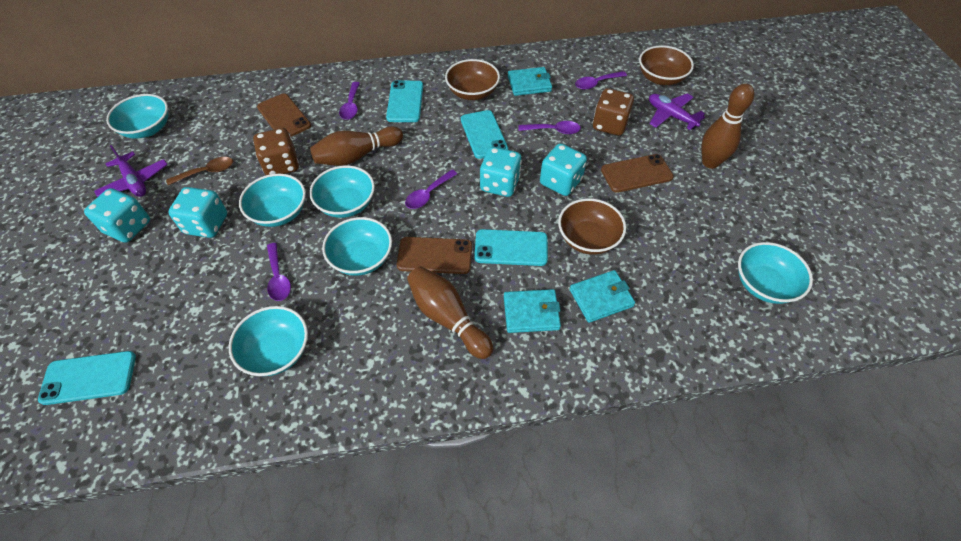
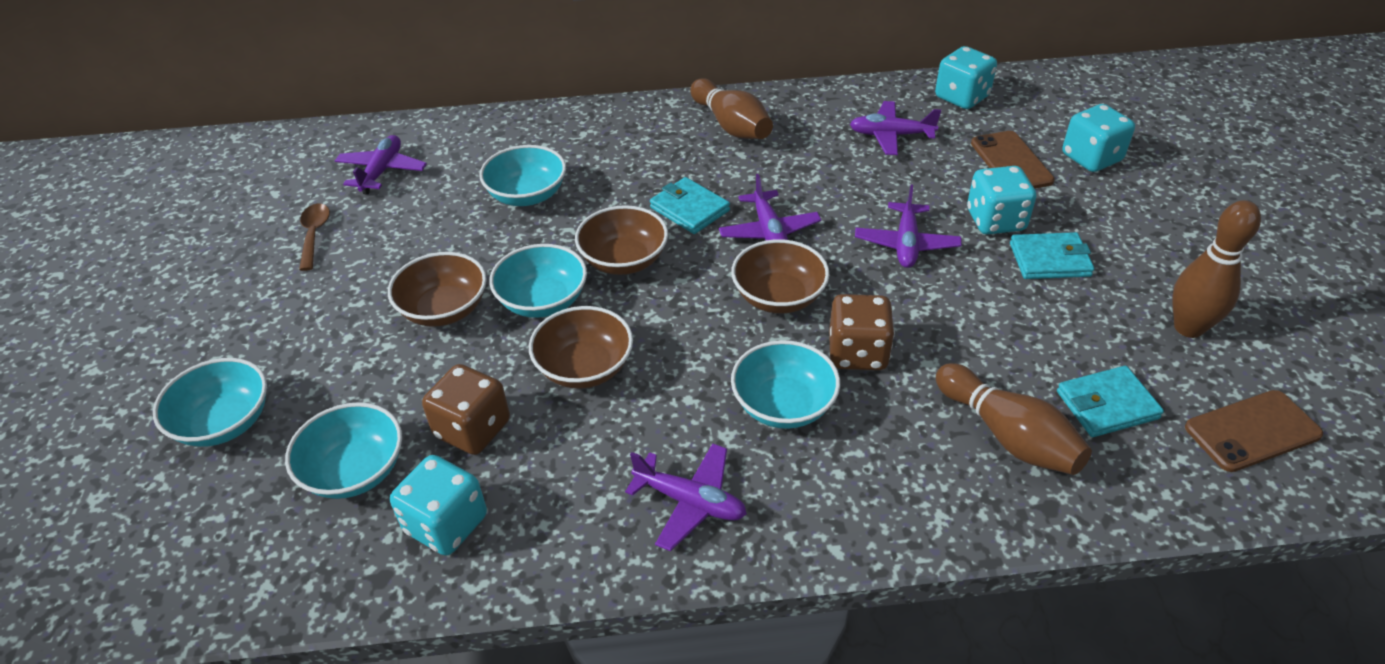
brown bowl: [445,59,500,100] [558,198,626,255] [639,45,694,85] = 3 -> [388,252,487,327] [529,306,633,389] [575,205,668,275] [731,239,830,313] = 4
brown phone: [257,94,311,137] [397,237,472,274] [601,154,674,193] = 3 -> [971,131,1055,189] [1185,390,1323,472] = 2
purple plane: [94,145,168,197] [649,94,705,130] = 2 -> [335,135,427,195] [625,443,747,551] [719,174,821,241] [850,101,941,155] [855,185,962,268] = 5
purple spoon: [267,243,291,301] [339,82,360,120] [405,170,457,209] [518,121,581,134] [575,71,627,90] = 5 -> none = 0
turquoise bowl: [106,94,168,139] [229,306,308,376] [239,174,306,227] [309,166,375,218] [322,217,392,276] [738,242,813,304] = 6 -> [153,358,267,447] [285,402,402,499] [479,145,566,206] [489,244,587,318] [731,340,840,429] = 5
turquoise phone: [38,351,136,405] [386,80,423,122] [461,110,508,159] [474,229,548,266] = 4 -> none = 0

